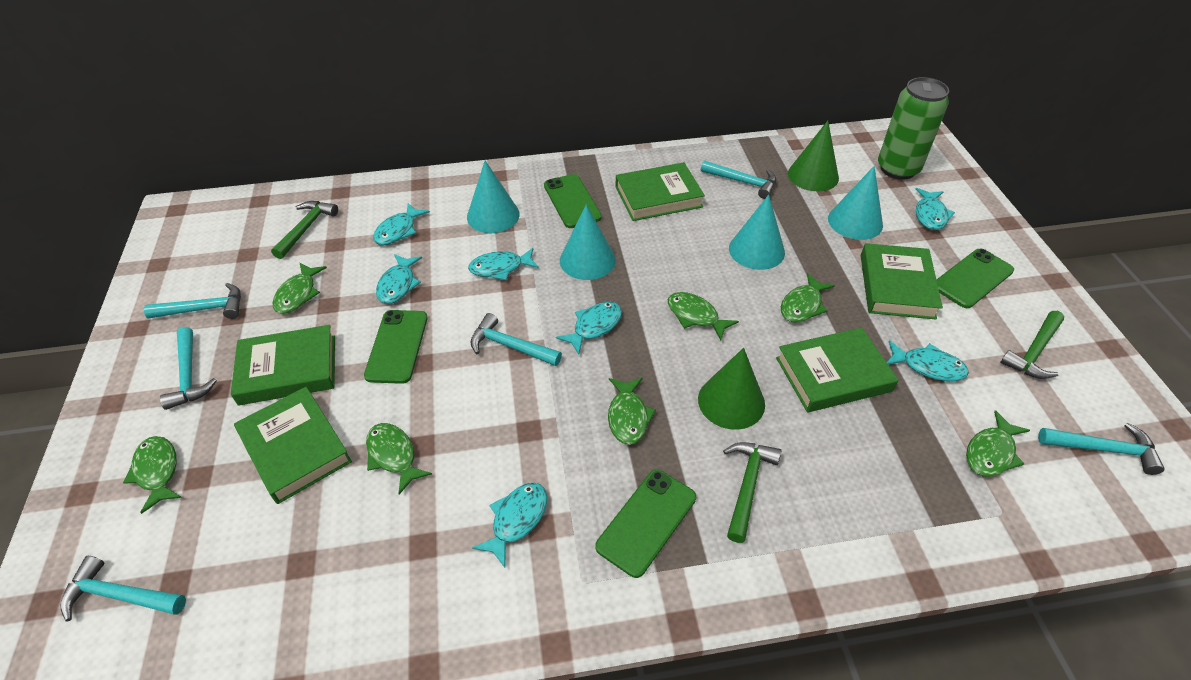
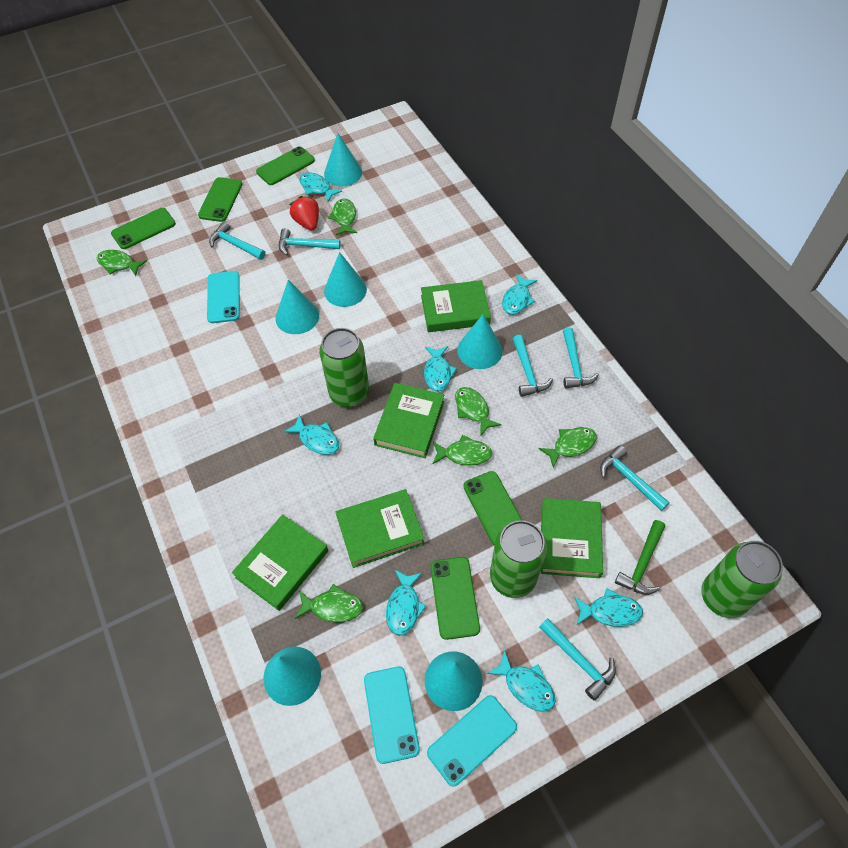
green can: [878,77,949,180] = 1 -> [319,328,369,407] [490,520,547,598] [701,541,783,618] = 3
green cone: [698,348,765,430] [788,121,839,191] = 2 -> none = 0
green fish: [123,436,182,514] [273,263,327,314] [366,423,432,494] [608,378,656,445] [668,292,739,340] [781,273,835,322] [966,410,1030,477] = 7 -> [97,250,147,276] [295,584,363,623] [328,199,357,235] [433,435,492,466] [455,387,502,437] [539,427,597,468] = 6
green hammer: [271,201,338,259] [723,442,781,543] [1000,311,1064,379] = 3 -> [615,520,665,595] = 1
green phone: [364,310,428,384] [544,174,602,228] [595,469,696,578] [936,249,1014,308] = 4 -> [111,208,176,249] [198,177,242,222] [256,146,315,185] [430,557,480,640] [463,471,522,545] = 5
red strawberry: none = 0 -> [289,196,319,230] = 1
turquoise cone: [467,161,520,233] [560,204,616,280] [729,194,785,270] [828,166,883,240] = 4 -> [264,647,321,706] [275,280,319,334] [324,133,362,186] [324,252,367,307] [425,652,483,711] [457,315,503,369] = 6
turquoise phone: none = 0 -> [207,271,240,323] [364,667,420,764] [427,695,517,787] = 3

